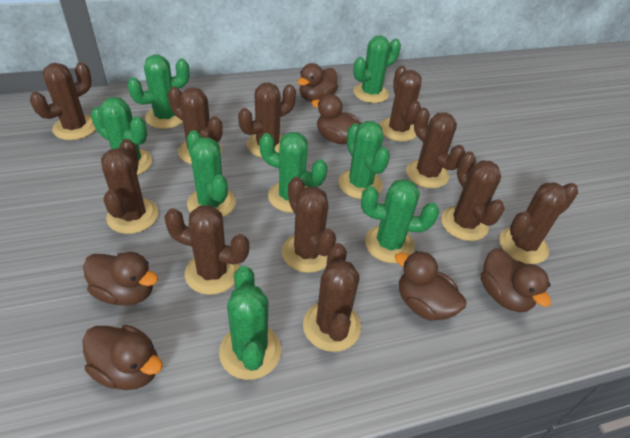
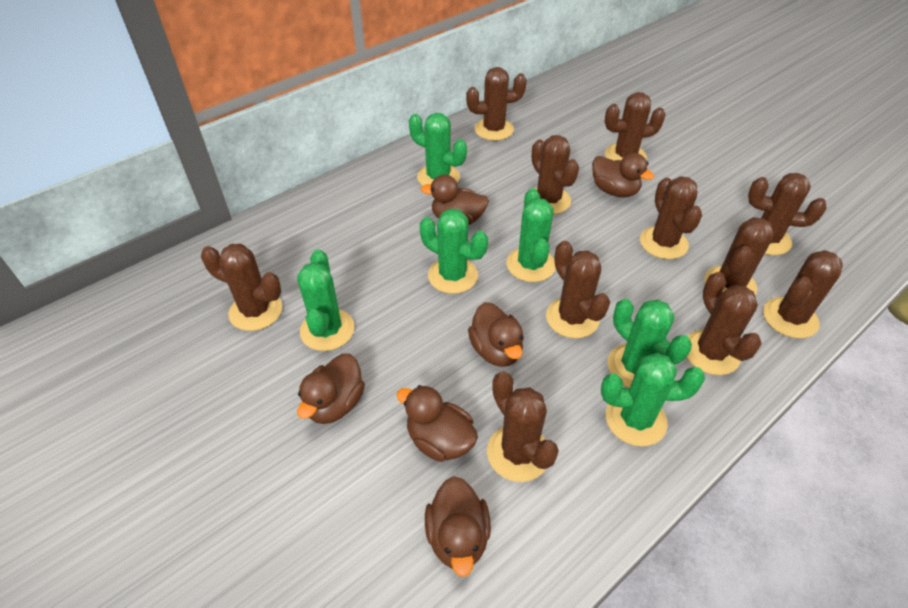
green cactus: [91,97,152,175] [127,55,190,129] [187,130,236,217] [219,266,281,380] [259,132,328,213] [338,121,390,199] [353,36,401,103] [361,179,439,263] = 8 -> [297,250,355,351] [409,113,467,186] [420,208,488,294] [507,188,556,282] [601,353,705,446] [607,299,692,388] = 6

